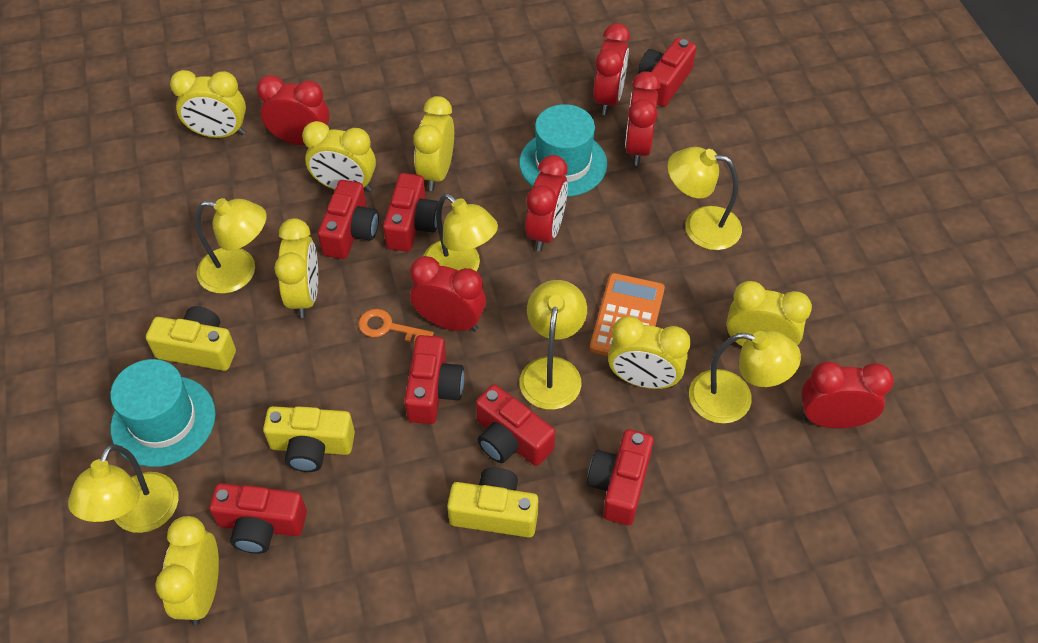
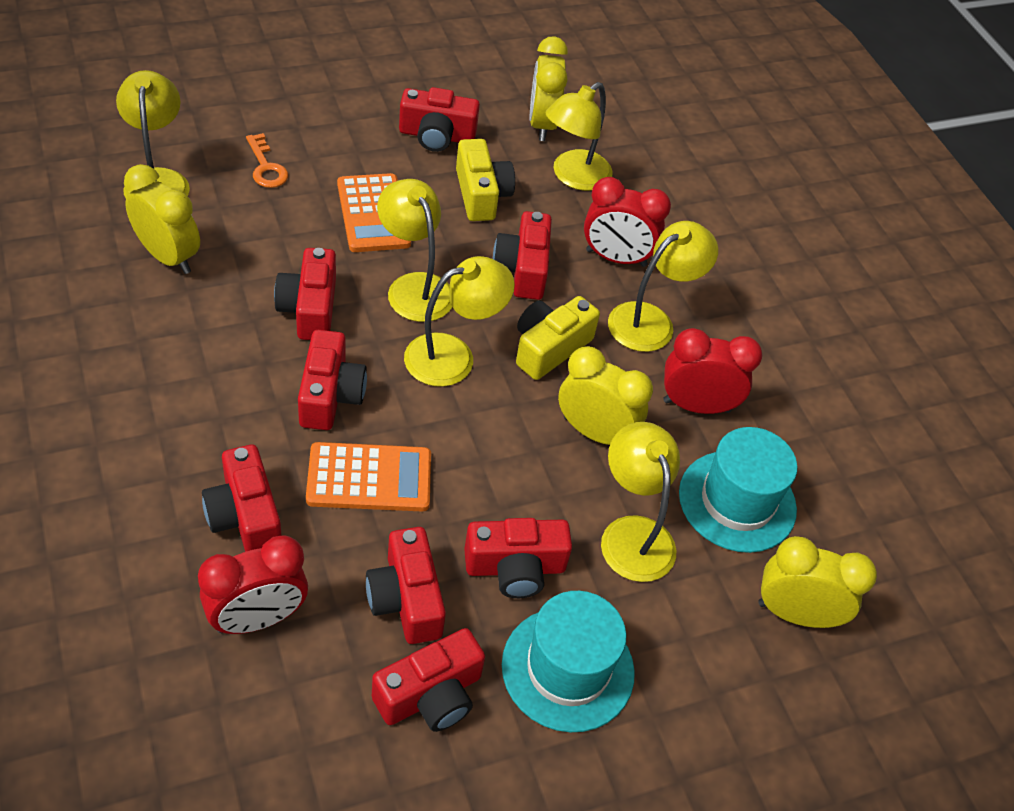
orange calculator: [590,273,665,356] = 1 -> [306,442,431,512] [337,173,411,252] = 2
red camera: [209,483,307,554] [318,180,379,259] [383,173,438,252] [404,335,464,424] [476,384,555,466] [587,429,654,525] [638,38,696,107] = 7 -> [202,445,282,552] [274,248,336,340] [298,330,367,430] [366,527,446,644] [372,628,485,732] [399,87,480,152] [464,518,572,598] [493,211,552,300] = 8
red clock: [257,75,330,145] [410,256,486,332] [525,155,568,251] [593,23,630,115] [625,71,660,166] [801,361,894,428] = 6 -> [198,535,308,634] [584,177,671,267] [663,328,762,414] = 3
yellow camera: [146,306,236,371] [263,406,355,472] [447,467,538,538] = 3 -> [456,139,515,221] [516,296,600,380] = 2
yellow clock: [155,516,219,625] [170,70,246,138] [274,218,318,318] [302,121,376,192] [413,96,454,191] [608,316,691,389] [726,281,812,346] = 7 -> [124,164,200,274] [530,36,568,141] [558,346,653,445] [759,536,877,628] = 4

